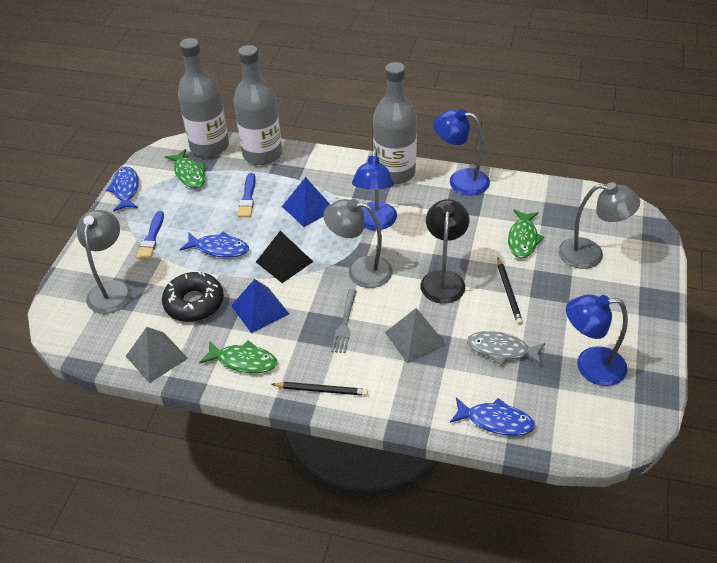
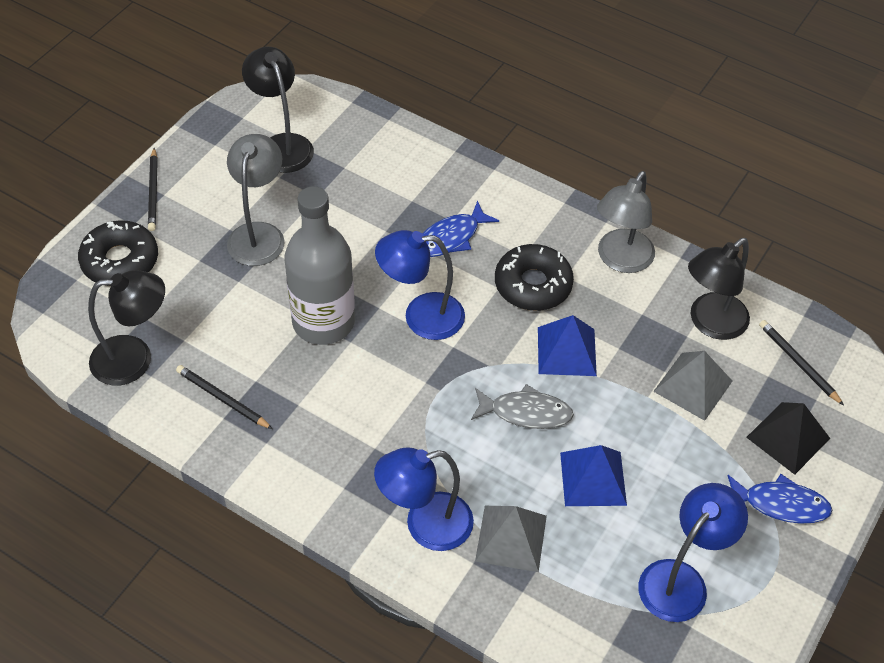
black donut: [162,271,224,322] = 1 -> [78,220,158,286] [495,244,574,311] = 2
black lamp: [420,199,470,304] = 1 -> [88,270,165,385] [242,47,314,173] [688,238,750,340] = 3
black pencil: [271,382,368,396] [497,258,523,325] = 2 -> [148,148,158,231] [176,365,273,429] [759,320,844,406] = 3
blue brush: [136,211,164,259] [237,173,256,217] = 2 -> none = 0
blue fish: [106,167,139,212] [180,231,249,258] [450,397,535,436] = 3 -> [423,201,499,257] [727,474,832,524] = 2
green fish: [165,149,206,188] [199,340,277,373] [508,209,544,258] = 3 -> none = 0
grey bottle: [178,38,229,157] [233,45,282,165] [373,62,417,184] = 3 -> [284,186,355,345] = 1
grey fork: [331,289,357,353] = 1 -> none = 0
grey lamp: [77,210,132,314] [323,199,393,288] [558,182,640,269] = 3 -> [227,134,285,266] [597,171,655,273] = 2

